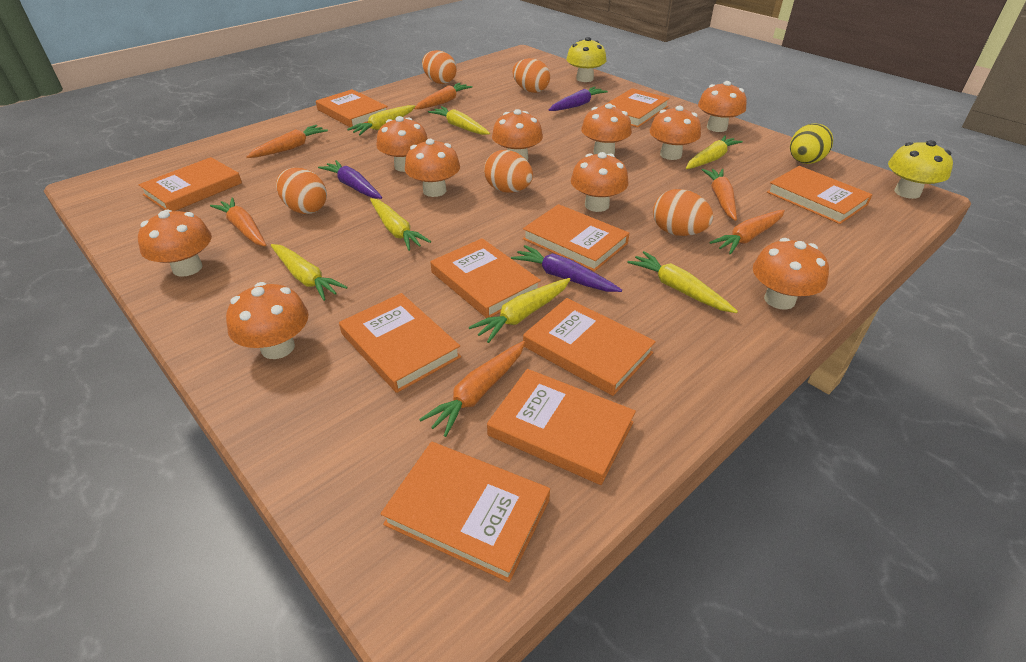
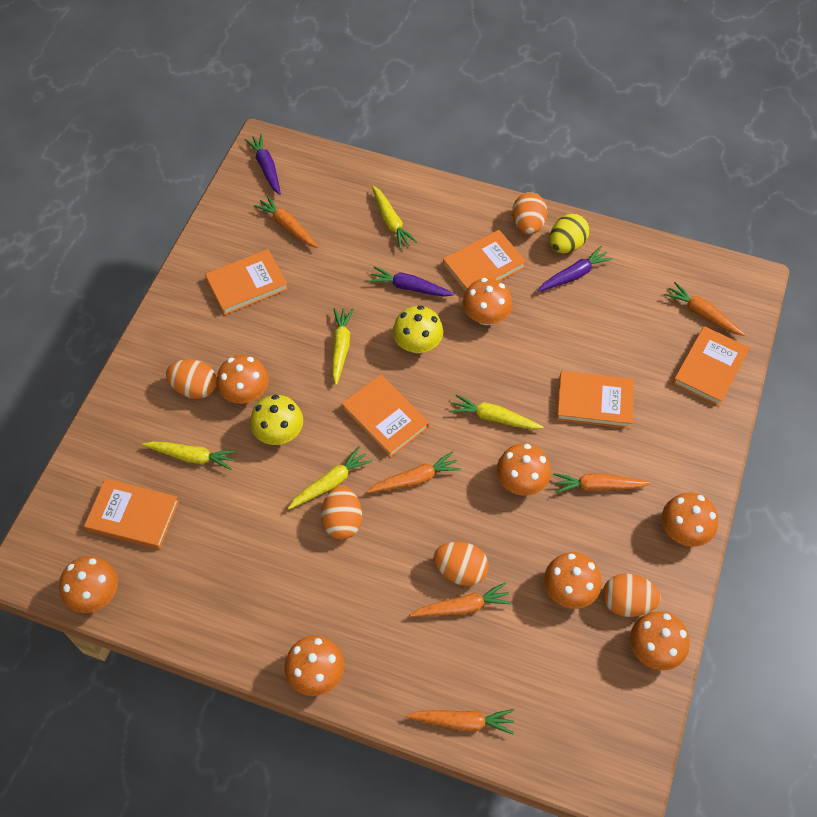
orange book: [138,157,242,211] [316,89,388,127] [339,293,461,393] [381,442,550,582] [430,238,541,318] [487,369,636,485] [523,204,629,272] [523,298,656,396] [601,88,670,127] [767,166,873,224] = 10 -> [84,478,179,549] [205,249,288,315] [342,374,429,458] [443,230,526,293] [557,371,634,429] [673,326,750,406] = 6
orange mushroom: [138,210,212,277] [226,282,309,359] [376,116,428,172] [405,139,460,197] [492,109,543,161] [571,152,628,212] [581,103,632,155] [649,106,701,160] [698,81,747,132] [753,238,829,310] = 10 -> [59,556,118,613] [217,355,269,404] [285,636,344,696] [463,278,512,325] [497,443,551,496] [544,552,602,609] [630,611,690,670] [662,493,718,547] = 8
yellow carrot: [271,244,348,301] [347,105,415,135] [370,198,431,251] [428,106,490,135] [469,278,571,343] [627,251,738,313] [686,135,743,169] = 7 -> [142,441,237,470] [288,446,372,509] [332,308,354,385] [372,186,417,249] [450,394,543,430] = 5

